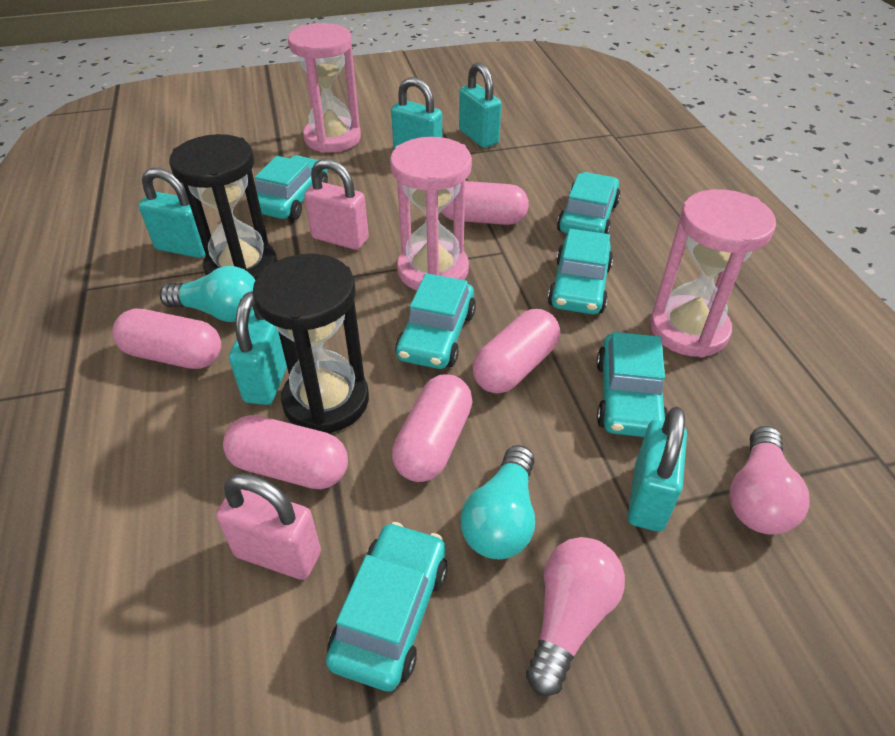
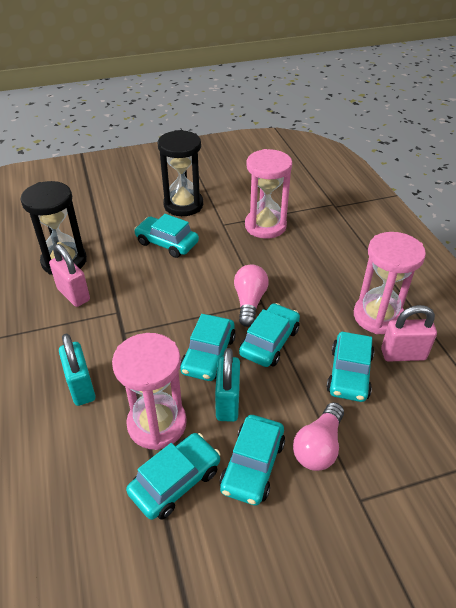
pink capsule: [112,309,221,369] [223,415,348,489] [392,374,473,482] [441,181,529,225] [472,309,560,394] = 5 -> none = 0
turquoise light bulb: [160,266,256,322] [460,445,535,560] = 2 -> none = 0
turquoise padlock: [139,168,208,258] [229,291,287,405] [391,77,442,150] [459,62,501,148] [628,407,687,531] = 5 -> [59,333,95,406] [215,348,240,422] = 2

